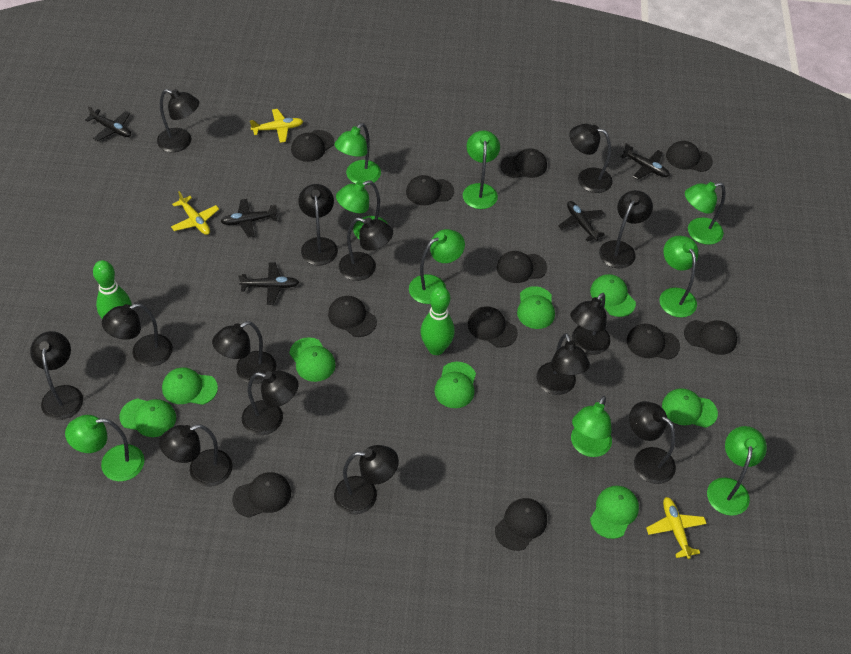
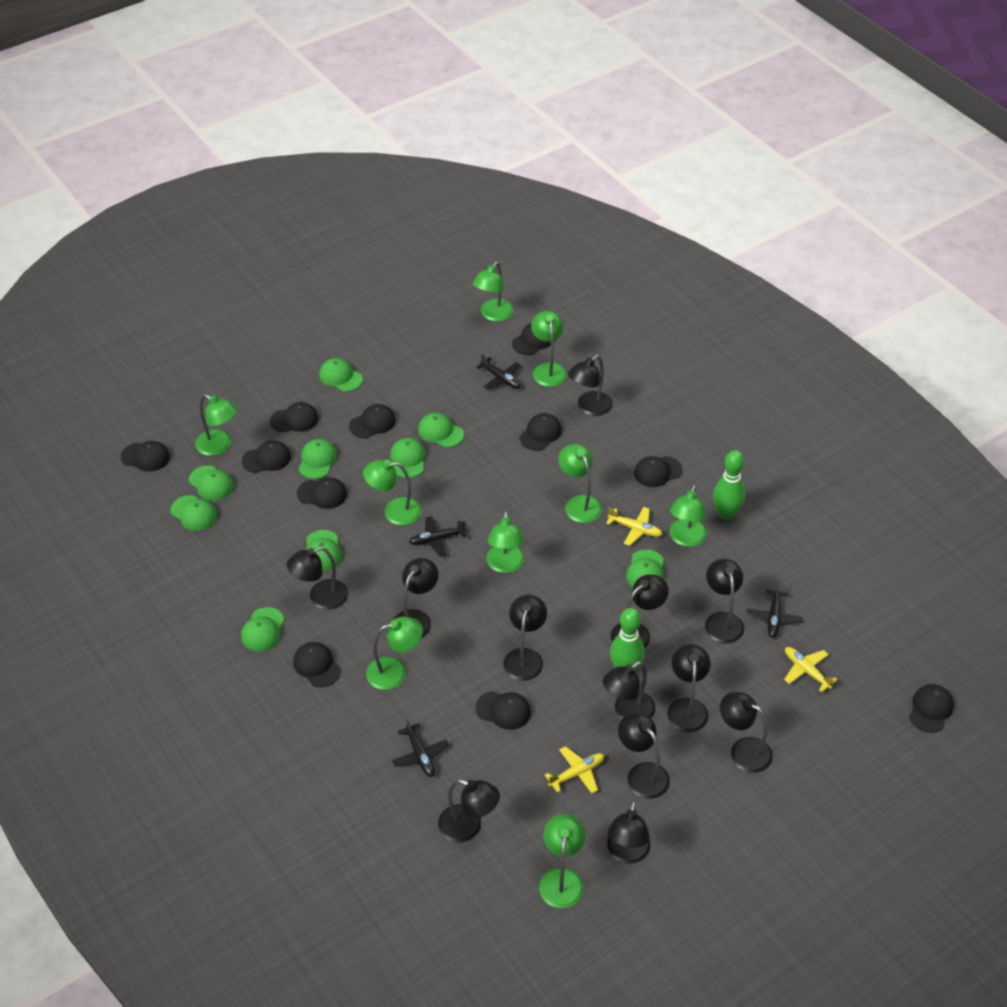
black lamp: [30,331,83,420] [102,303,173,367] [157,89,199,152] [159,424,233,486] [212,321,277,384] [242,371,298,435] [298,184,338,265] [334,445,399,514] [339,218,393,281] [536,333,590,395] [569,124,613,193] [570,293,611,355] [599,190,653,268] [629,401,676,484] = 14 -> [287,547,348,610] [393,558,438,638] [438,779,500,842] [503,594,547,681] [568,355,613,416] [603,661,656,719] [607,800,651,864] [611,574,669,649] [618,712,670,799] [667,644,711,732] [705,559,744,644] [720,692,773,773] = 12
black plane: [85,106,131,141] [221,199,278,238] [238,262,299,305] [558,201,605,242] [621,143,670,180] = 5 -> [392,718,449,777] [409,516,467,557] [476,354,521,390] [747,582,803,638] = 4
green cap: [120,398,176,437] [162,367,218,405] [289,337,336,382] [434,362,476,408] [517,286,555,329] [590,274,636,317] [590,486,639,539] [662,388,718,428] = 8 -> [171,495,217,531] [189,465,234,501] [241,607,284,652] [299,439,337,479] [305,530,342,571] [319,358,363,392] [390,438,426,478] [418,413,464,447] [626,549,664,587] = 9

